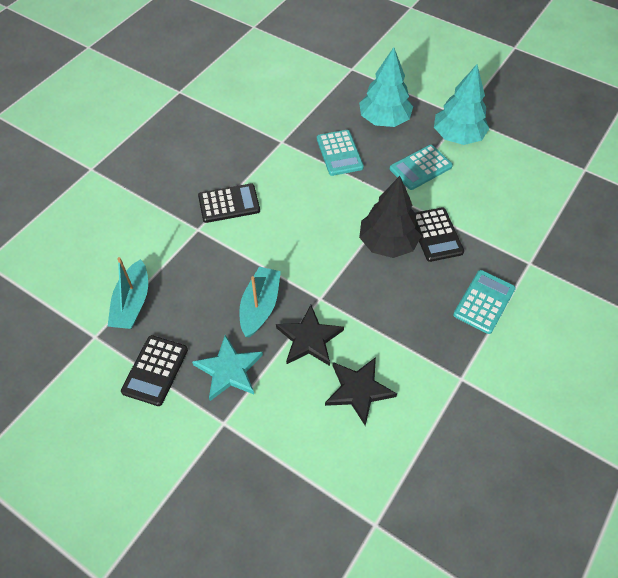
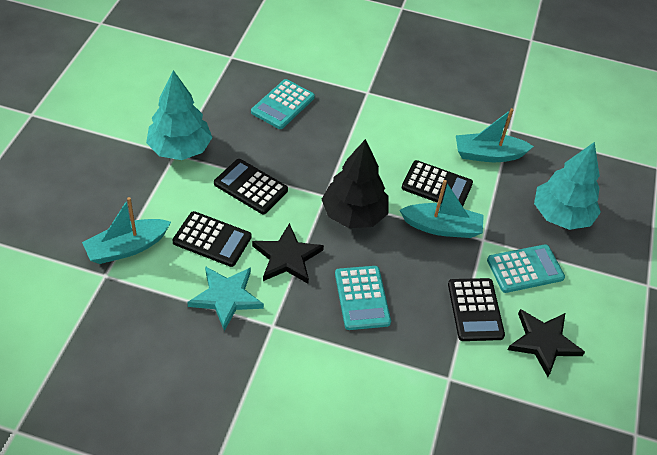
black calculator: [121,335,188,406] [198,183,260,223] [415,207,464,262] = 3 -> [172,211,252,267] [214,159,288,214] [402,160,473,206] [448,278,505,341] = 4
turquoise boat: [107,257,148,329] [239,267,281,337] = 2 -> [82,197,171,264] [400,180,484,238] [456,108,534,162] = 3

